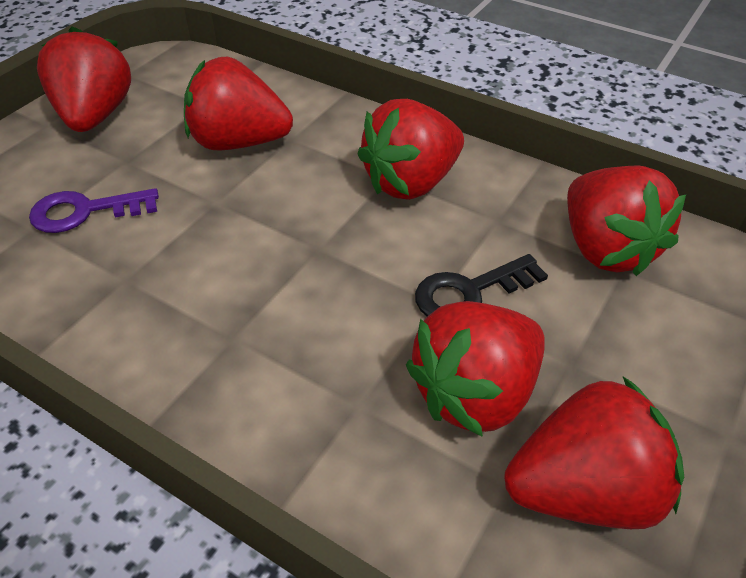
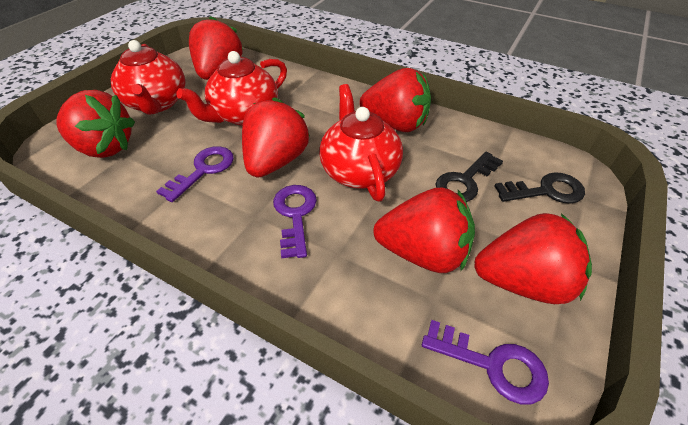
black key: [415,254,548,316] = 1 -> [436,152,503,202] [494,172,585,204] = 2
purple key: [29,188,159,233] = 1 -> [156,146,234,202] [273,185,317,258] [422,320,549,404] = 3
red teapot: none = 0 -> [111,40,186,115] [176,51,287,125] [319,84,403,202] = 3

